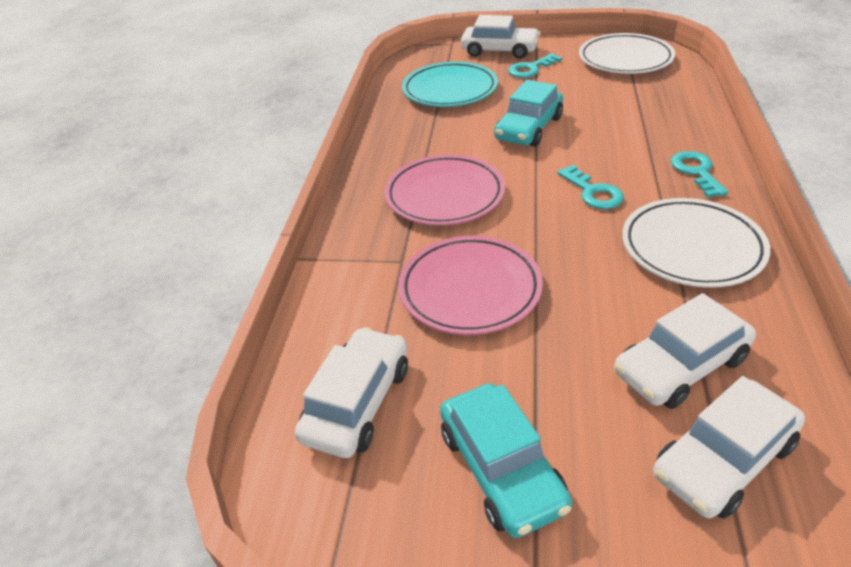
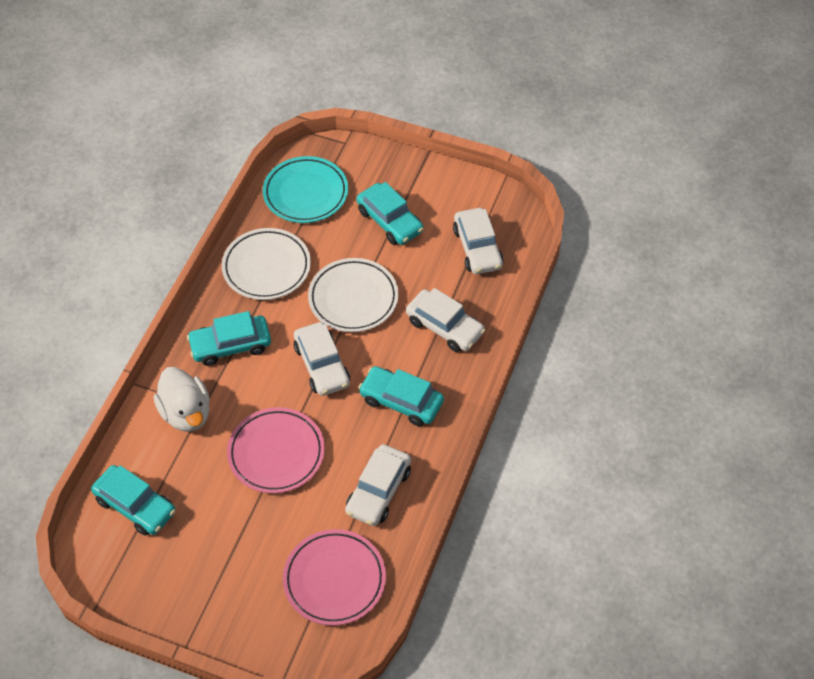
turquoise car: [440,383,572,538] [494,80,563,147] = 2 -> [91,465,176,536] [187,311,271,366] [356,182,424,245] [358,366,444,426] = 4
turquoise key: [508,53,562,78] [557,165,624,209] [671,151,728,198] = 3 -> none = 0
white duck: none = 0 -> [153,367,210,432] = 1

